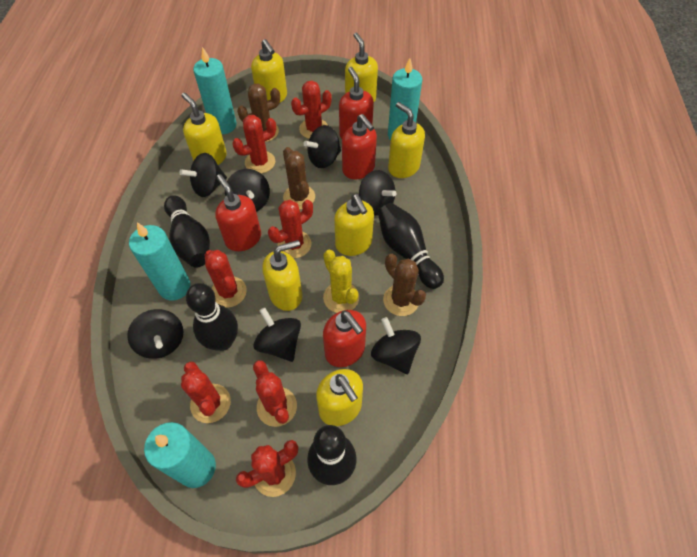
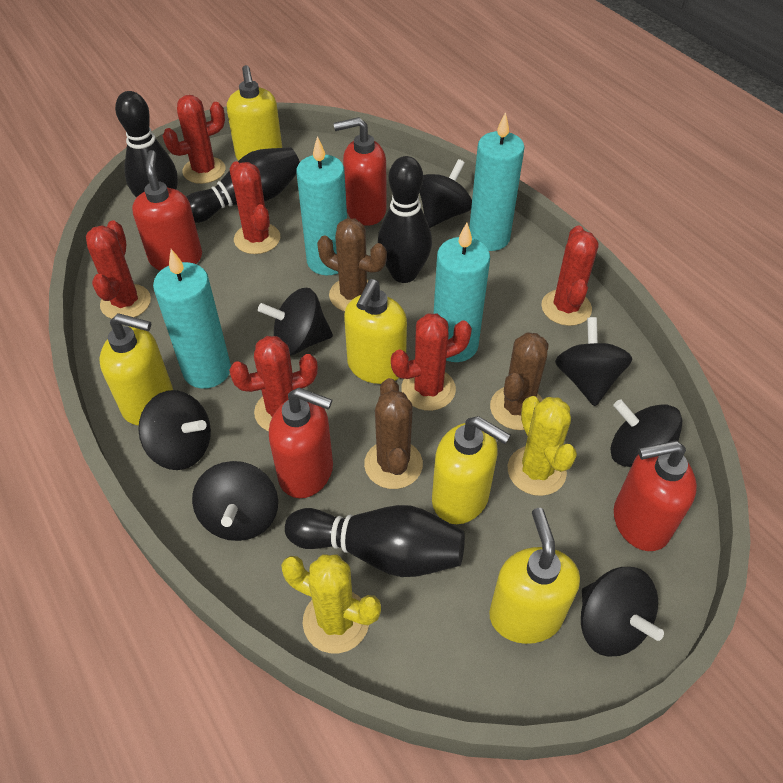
red cactus: [181,362,231,423] [204,250,247,308] [232,115,276,173] [236,440,298,497] [253,360,297,427] [268,200,313,258] [291,81,332,139] = 7 -> [86,221,151,319] [163,95,226,184] [229,161,280,254] [229,336,318,432] [391,313,472,411] [541,226,599,326] = 6
yellow cactus: [323,250,359,313] = 1 -> [281,554,381,653] [508,396,577,496] = 2
yellow soap dispenser: [181,92,227,165] [251,39,287,102] [262,240,302,311] [316,369,363,426] [334,194,374,256] [345,33,378,102] [388,102,425,178] = 7 -> [99,313,173,425] [227,65,282,161] [344,279,407,384] [432,416,510,524] [489,508,580,644] = 5

